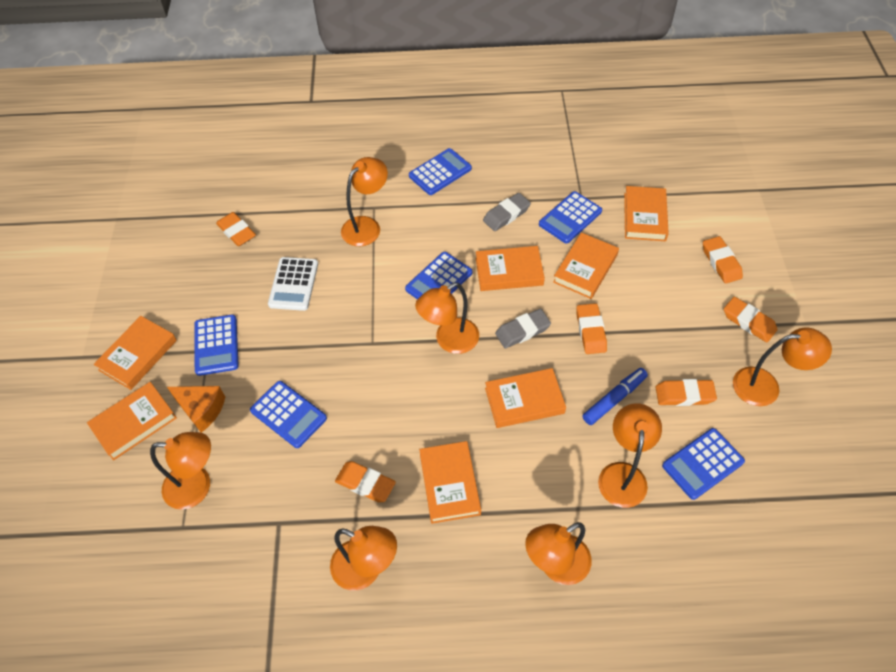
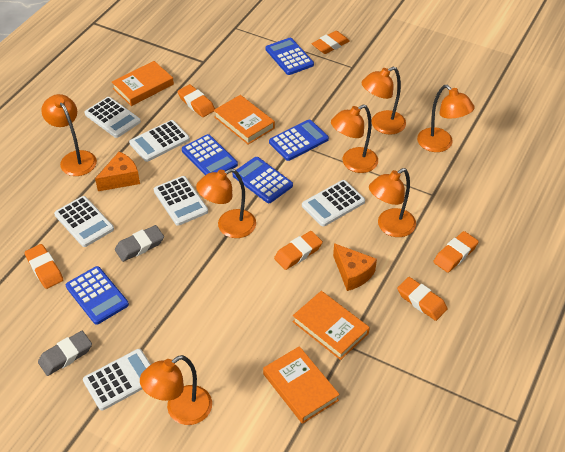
blue calculator: [194,314,239,376] [250,381,327,448] [405,252,472,299] [409,148,472,195] [539,191,602,244] [662,428,745,500] = 6 -> [66,266,129,325] [182,134,238,175] [233,157,293,203] [266,38,314,75] [269,120,329,161] = 5
blue marker: [582,368,648,425] = 1 -> none = 0
orange book: [87,382,177,461] [94,316,177,390] [419,441,481,524] [476,246,545,291] [485,368,566,428] [553,233,619,299] [624,186,669,241] = 7 -> [112,61,174,106] [214,95,275,145] [263,346,340,424] [293,291,370,360] = 4
orange cheese: [167,386,225,433] = 1 -> [95,152,140,191] [333,243,377,291] = 2
white calculator: [268,257,318,311] = 1 -> [54,196,114,247] [83,349,151,410] [84,97,141,138] [129,120,190,162] [154,176,208,226] [302,180,365,227] = 6

